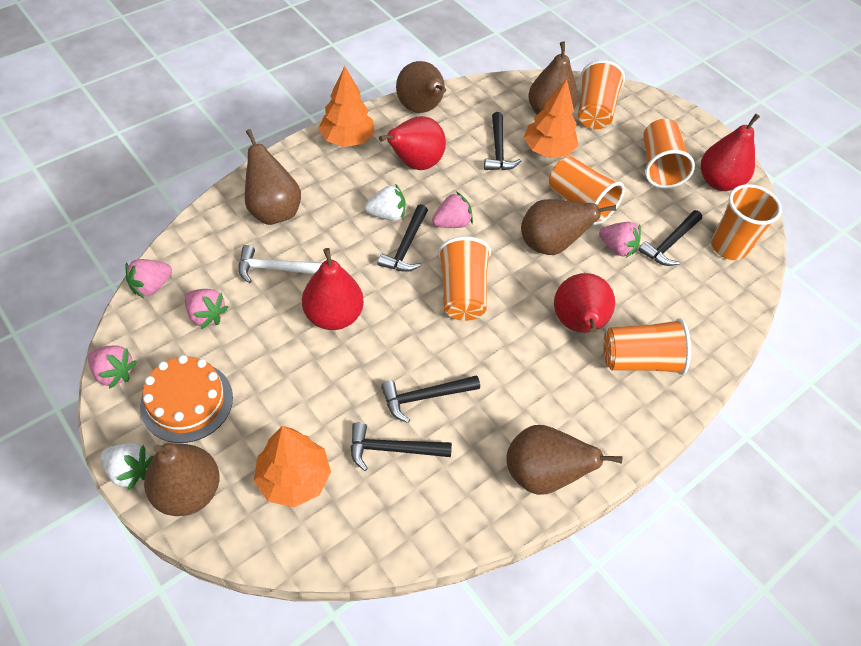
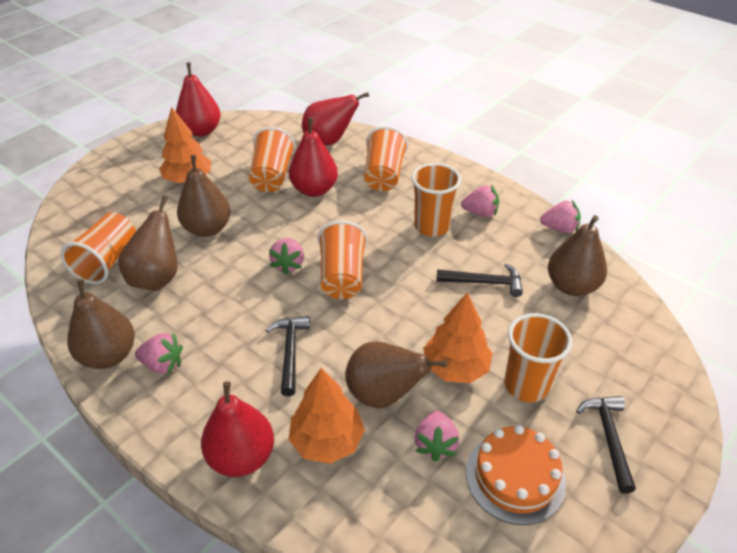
black hammer: [351,422,452,471] [378,204,428,272] [381,375,480,423] [484,112,521,170] [638,210,702,266] = 5 -> [266,316,310,396] [437,263,523,297] [576,396,636,493] = 3
brown pear: [144,443,220,516] [245,129,301,225] [396,61,446,113] [506,425,623,495] [521,199,616,255] [528,42,578,115] = 6 -> [67,279,135,369] [118,196,178,291] [177,155,231,237] [345,341,447,409] [548,215,607,296] = 5
white hammer: [239,245,322,283] = 1 -> none = 0
white strawberry: [100,443,154,490] [365,184,405,221] = 2 -> none = 0

